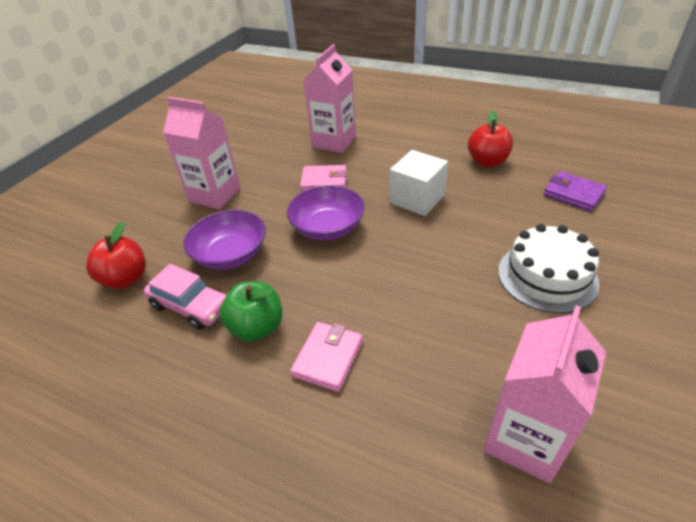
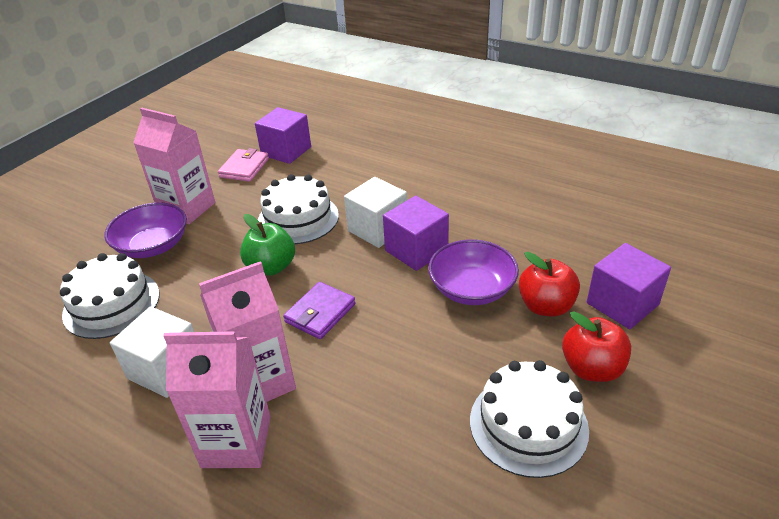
pink car: [144,264,227,330] = 1 -> none = 0
pink wallet: [290,322,363,392] [300,165,347,192] = 2 -> [218,148,269,182] = 1
purple cube: none = 0 -> [255,107,311,164] [383,196,449,271] [587,243,671,329] = 3
white cake: [498,224,600,313] = 1 -> [60,253,159,339] [258,174,339,244] [470,360,589,478] = 3
white cube: [390,150,448,216] = 1 -> [110,306,194,398] [344,177,407,248] = 2

